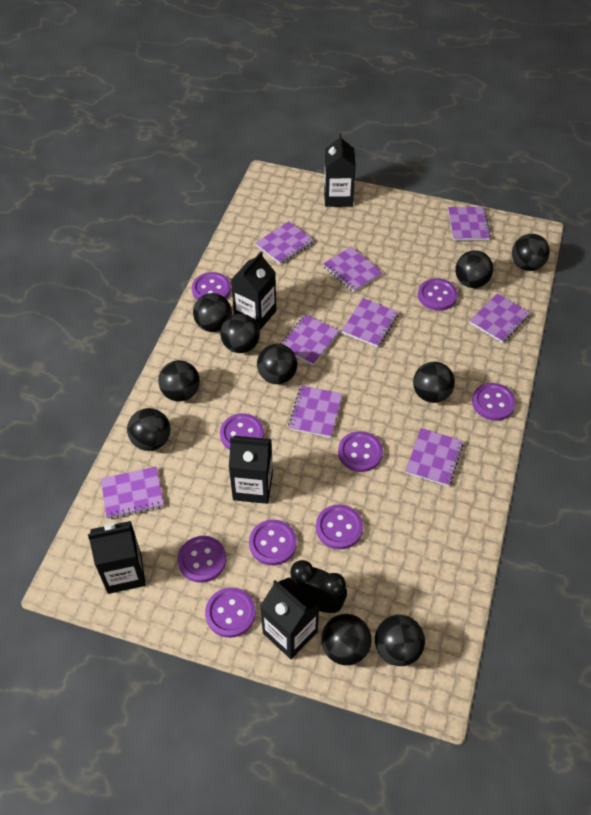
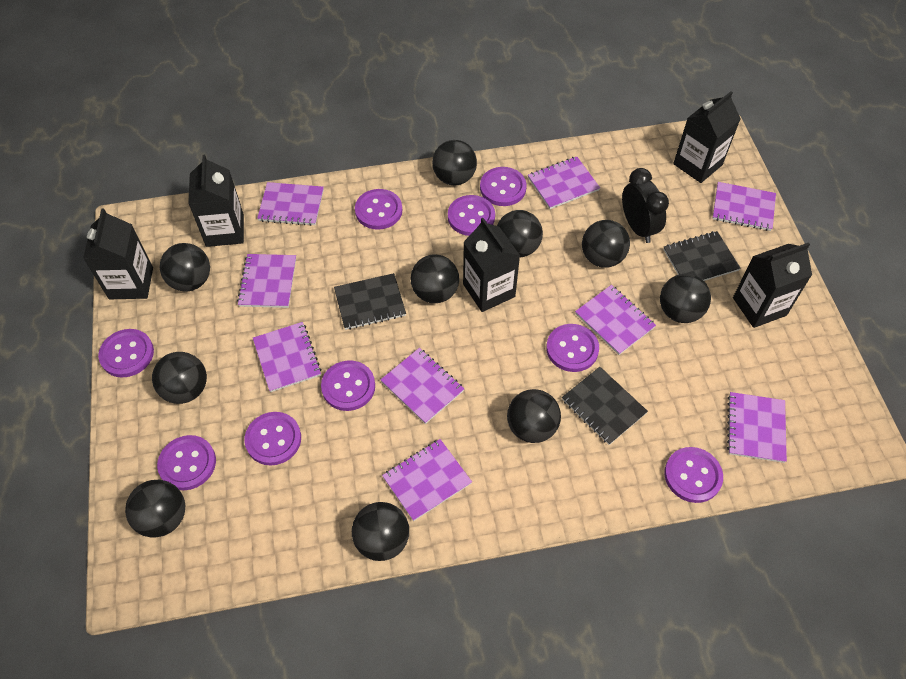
black notebook: none = 0 -> [334,273,406,330] [562,367,648,445] [663,231,740,281] = 3

